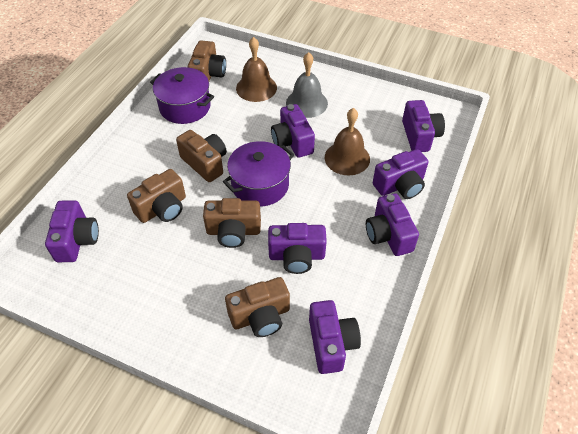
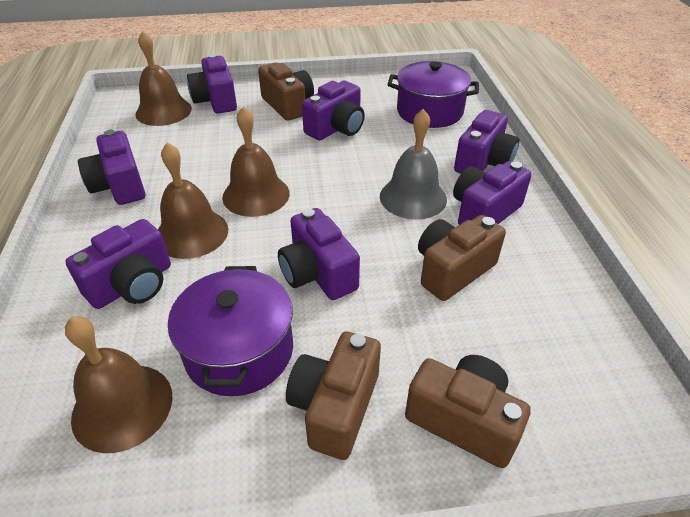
brown bell: [236,37,277,102] [325,108,370,175] = 2 -> [65,316,173,453] [135,31,192,126] [158,143,228,259] [222,107,290,217] = 4
brown camera: [127,169,186,223] [176,130,227,182] [188,40,226,81] [203,198,261,248] [225,277,290,337] = 5 -> [258,62,314,121] [286,331,381,460] [405,355,531,468] [418,215,506,301] = 4

